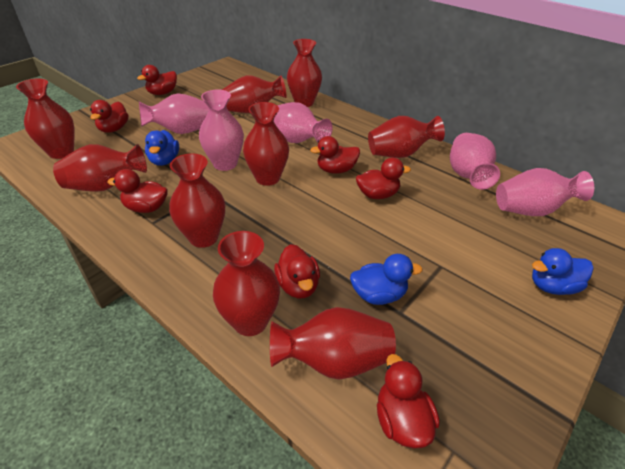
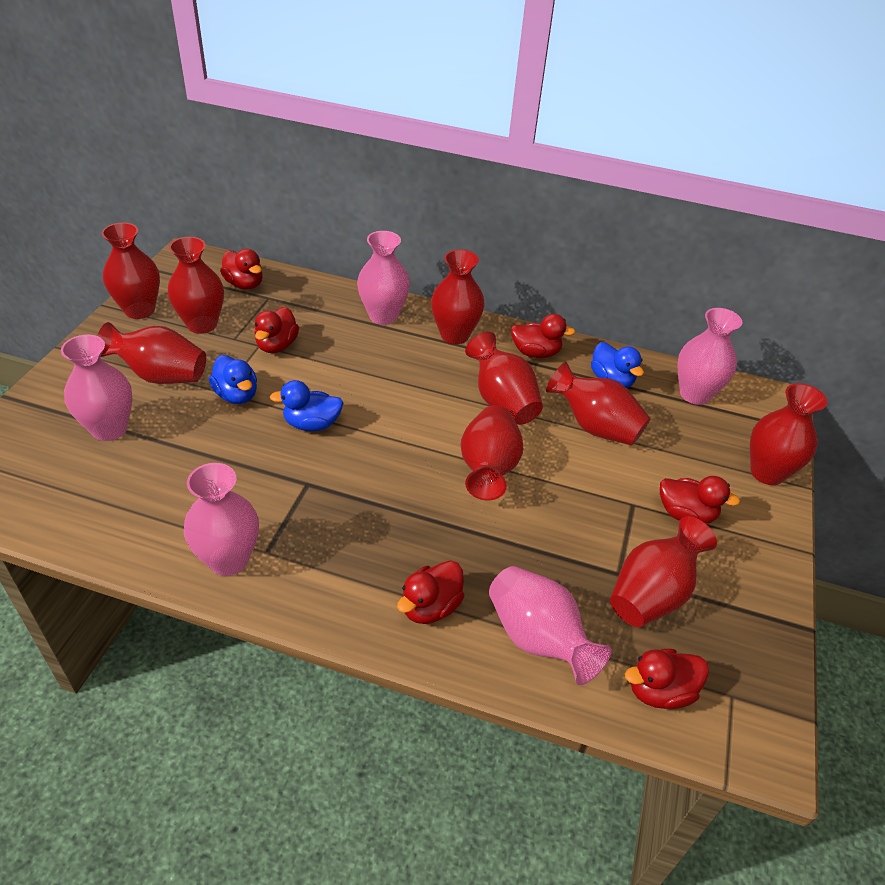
red duck: [90,100,129,133] [107,169,168,213] [137,65,177,95] [274,244,320,298] [310,136,360,174] [356,157,411,199] [377,354,440,449] = 7 -> [220,249,263,289] [255,307,299,353] [397,560,464,624] [511,314,576,358] [625,649,709,709] [660,476,740,524] = 6

